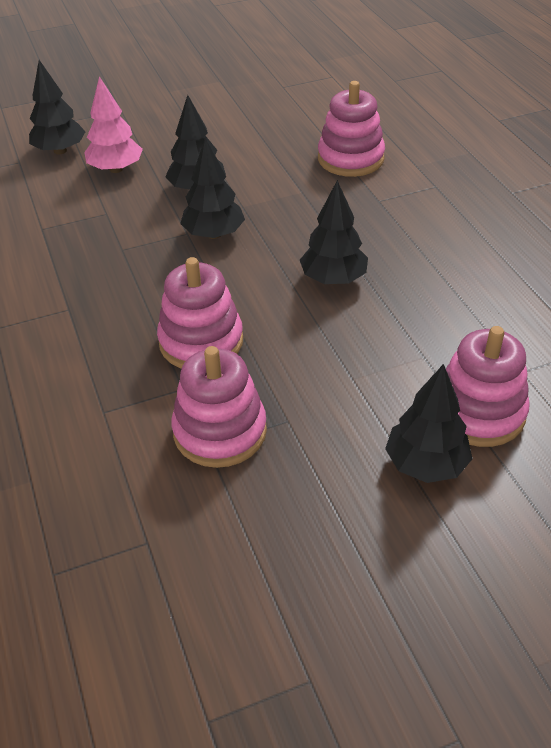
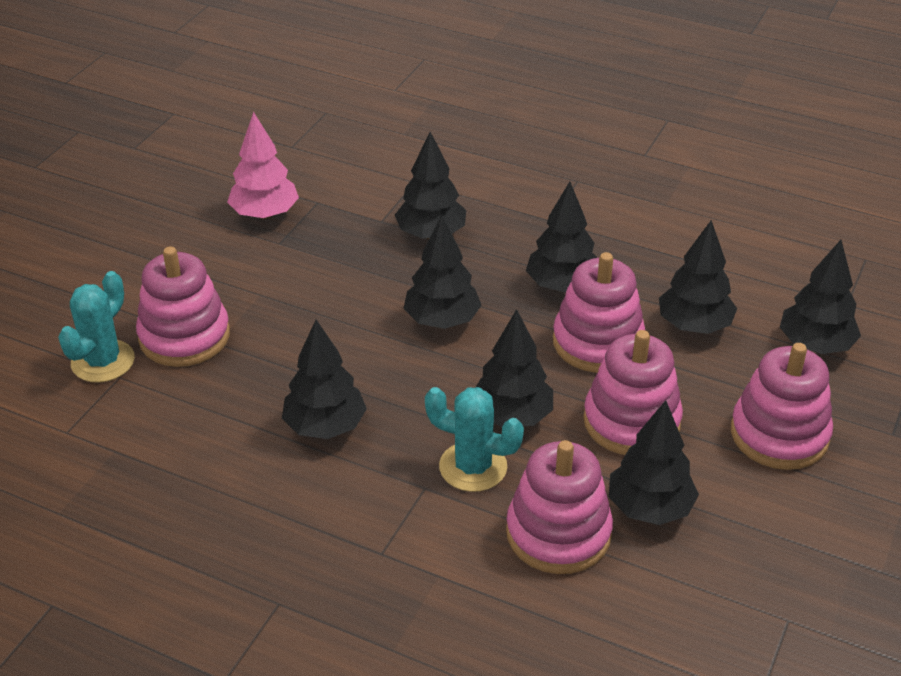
black tree: [29,60,86,154] [165,95,226,190] [180,138,245,239] [300,180,368,284] [385,364,472,483] = 5 -> [282,320,367,439] [395,132,466,239] [403,215,482,329] [476,309,553,427] [526,182,597,292] [609,400,699,525] [659,220,737,334] [780,240,861,354] = 8
pink stacking toy: [157,257,243,369] [172,346,267,468] [318,81,385,177] [446,326,530,447] = 4 -> [136,247,230,367] [506,440,613,574] [553,252,646,373] [583,330,683,455] [731,343,833,470] = 5
turquoise cactus: none = 0 -> [58,271,135,383] [425,387,524,492] = 2

